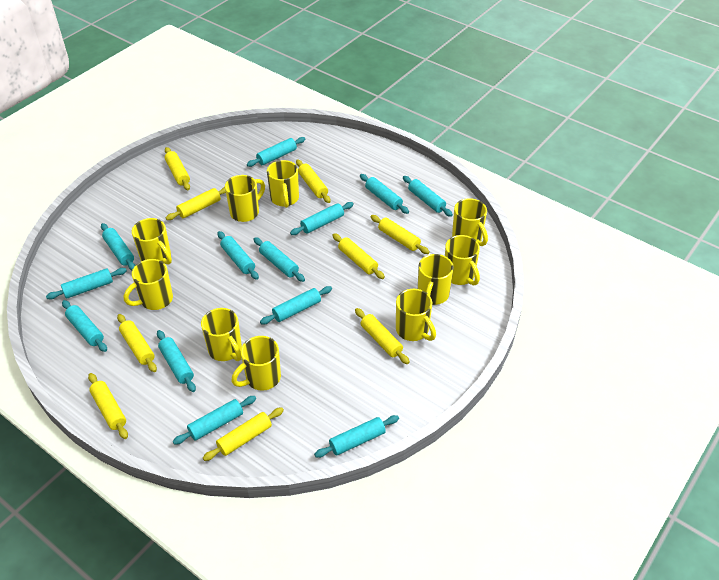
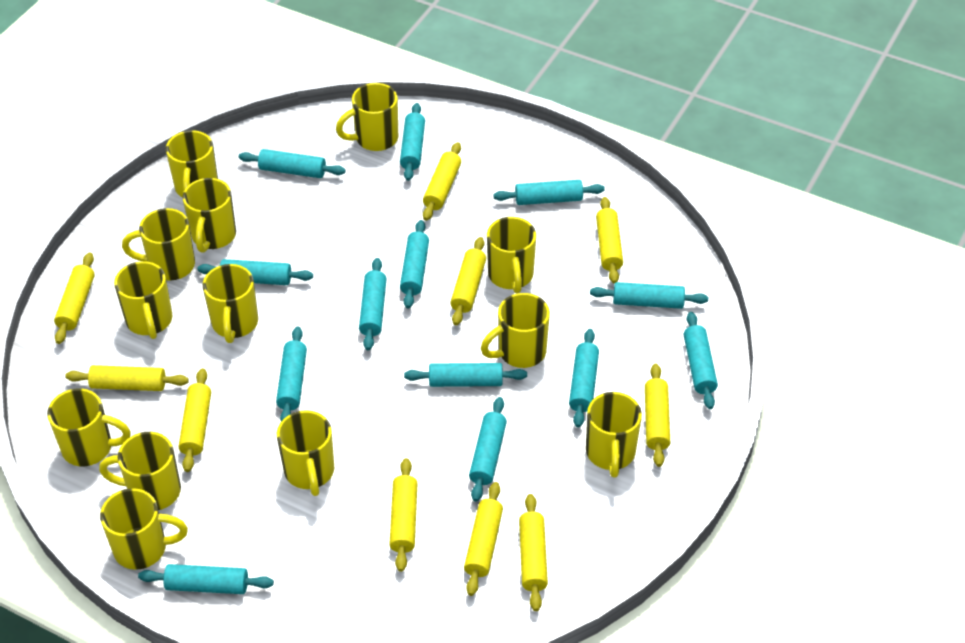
yellow mug: [124,259,173,310] [132,218,172,265] [201,308,242,361] [225,175,265,222] [231,336,281,391] [267,160,299,208] [396,289,436,341] [418,254,454,305] [445,235,480,286] [452,198,488,246] = 10 -> [47,388,131,466] [99,432,181,510] [100,488,188,570] [114,261,172,339] [122,208,195,281] [166,130,218,198] [182,178,236,253] [203,264,258,343] [277,410,334,496] [336,83,398,151] [481,293,550,368] [487,217,536,293] [586,392,642,478] = 13
yellow rolling pin: [88,373,128,439] [117,314,157,372] [165,147,190,190] [166,187,226,220] [203,407,284,461] [296,159,331,203] [332,233,385,279] [355,308,410,364] [370,215,430,254] = 9 -> [54,253,95,344] [65,365,189,391] [179,368,211,472] [389,458,418,572] [423,142,461,221] [450,237,486,326] [464,482,503,596] [519,494,548,611] [596,197,623,284] [645,364,670,467] = 10

